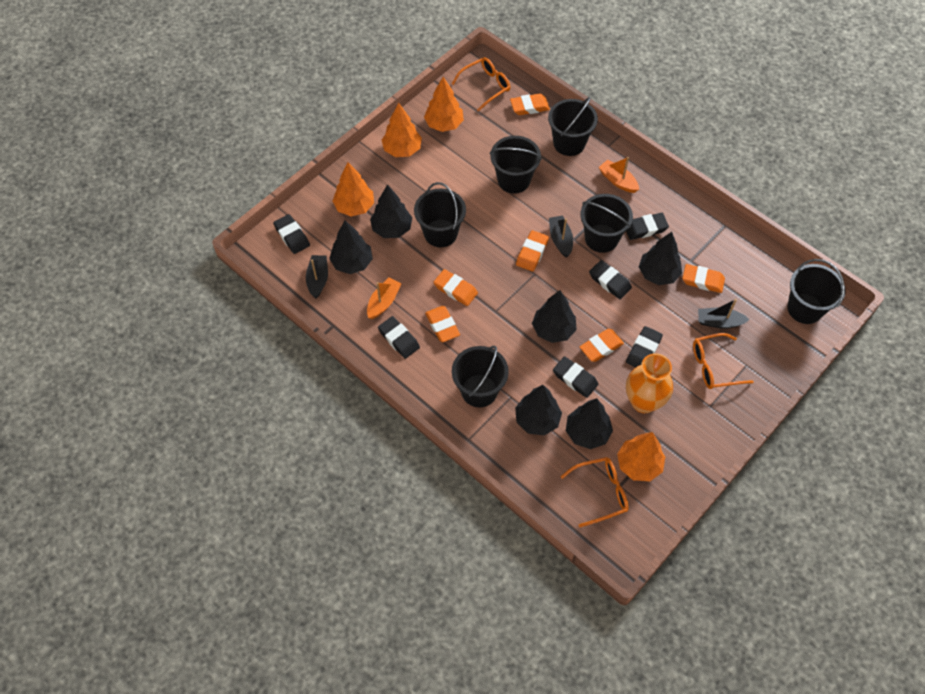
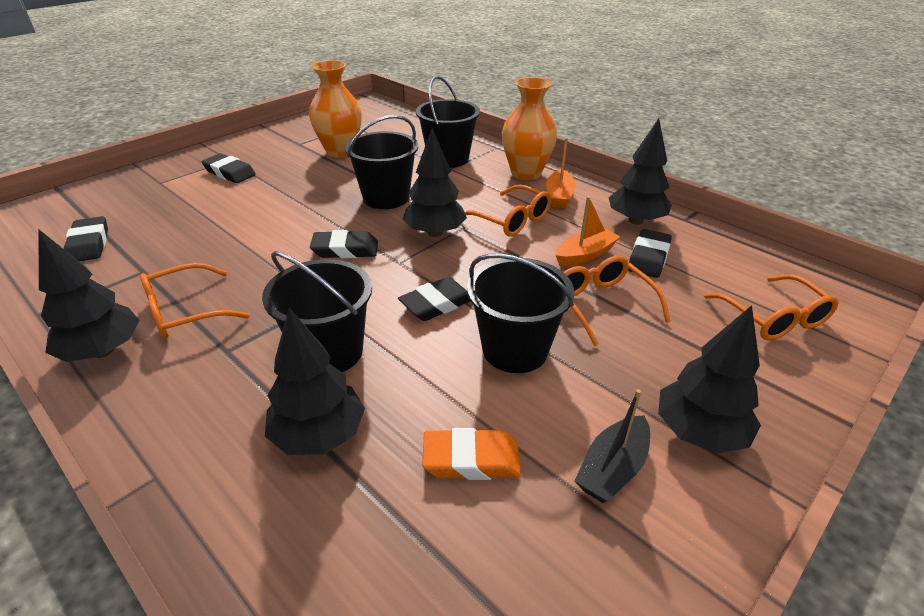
black boat: [306,255,328,298] [549,215,573,258] [698,299,750,329] = 3 -> [575,389,650,503] = 1
black bucket: [414,182,466,247] [452,346,509,407] [490,136,542,193] [548,97,598,156] [580,194,633,253] [787,259,846,324] = 6 -> [262,251,372,372] [345,115,418,209] [416,76,480,168] [467,254,574,373] = 4
black eraser: [273,214,310,254] [378,316,420,359] [553,356,598,398] [589,260,632,299] [626,213,669,240] [626,326,663,367] = 6 -> [64,216,108,261] [201,153,256,183] [310,230,378,258] [398,277,470,321] [628,229,672,278] = 5
black tree: [329,220,373,274] [370,185,412,238] [515,385,562,436] [532,290,577,343] [566,398,613,449] [639,232,682,285] = 6 -> [38,229,140,362] [265,308,365,455] [402,128,467,237] [609,118,672,225] [658,305,761,453] = 5
orange eraser: [425,306,460,342] [434,269,478,306] [510,94,550,115] [516,230,549,271] [580,329,624,362] [682,264,725,293] = 6 -> [422,428,521,480] = 1
orange glasses: [452,57,510,112] [561,457,629,527] [693,333,753,389] = 3 -> [140,263,250,339] [465,185,551,236] [563,256,671,346] [704,274,839,340] = 4
orange tree: [333,162,374,216] [382,103,422,157] [424,77,464,132] [617,432,665,481] = 4 -> none = 0
orange vase: [626,353,673,413] = 1 -> [309,60,362,158] [502,77,557,180] = 2

